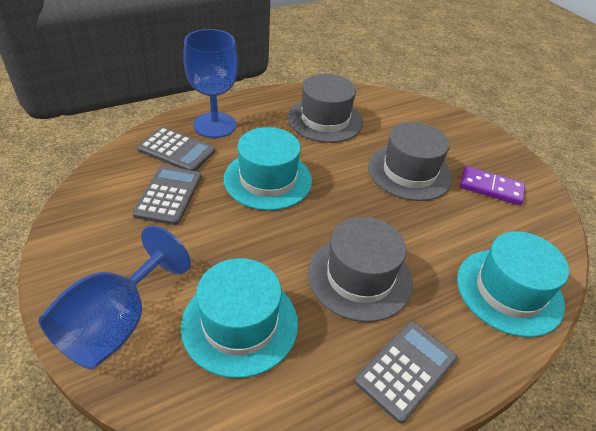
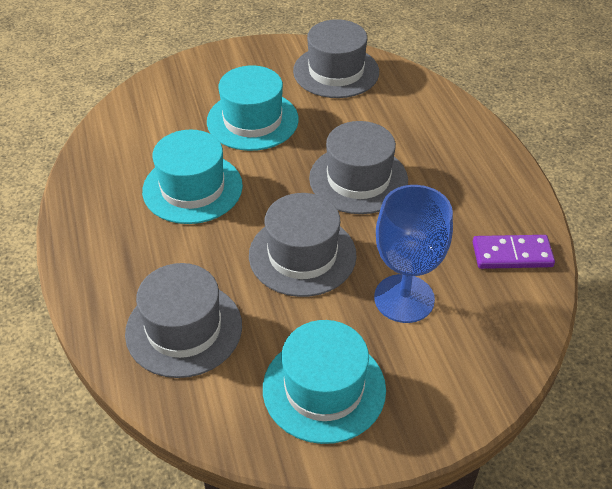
blue goblet: [39,225,191,369] [183,29,238,138] = 2 -> [374,185,453,323] = 1
grey calculator: [132,166,201,225] [137,127,215,171] [354,321,457,423] = 3 -> none = 0
grey hat: [288,74,363,143] [308,217,413,322] [368,122,452,201] = 3 -> [125,263,242,378] [249,193,357,297] [293,19,379,98] [309,121,408,214] = 4

